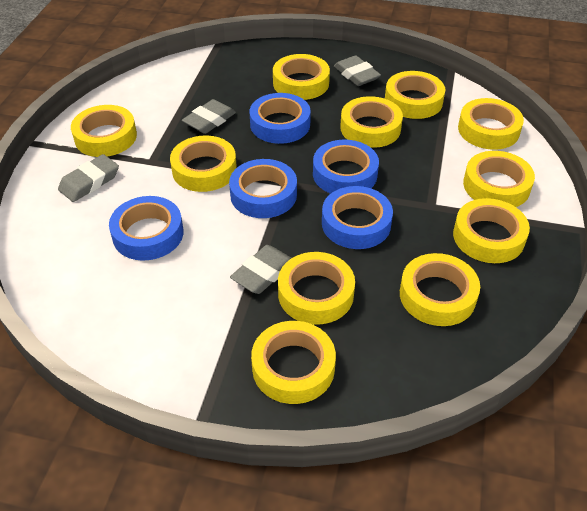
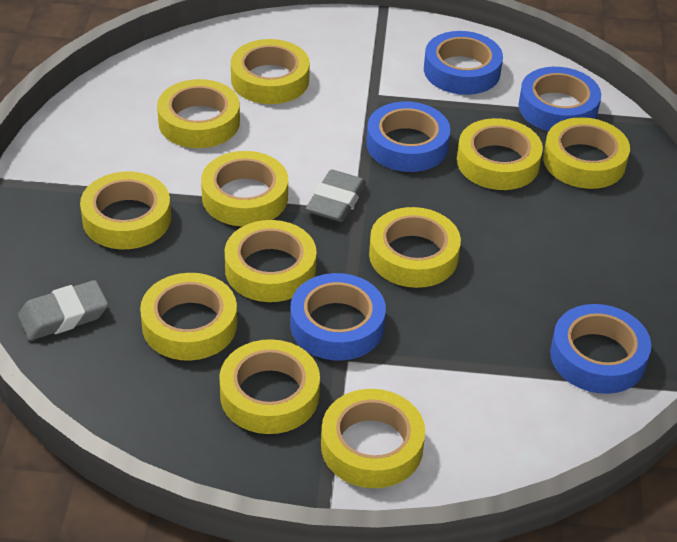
grey eraser: [58,154,119,202] [182,99,236,134] [230,245,291,294] [334,55,381,86] = 4 -> [18,280,108,340] [306,169,366,222] = 2

